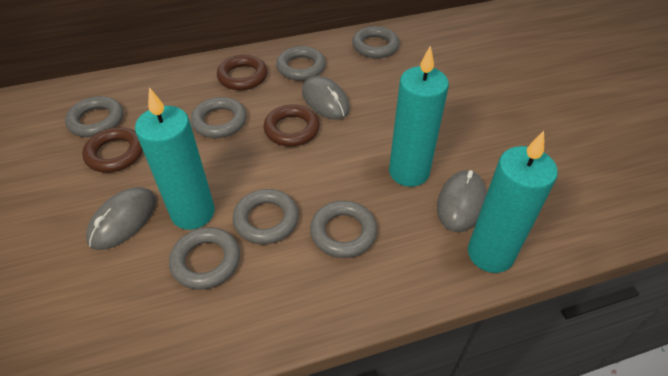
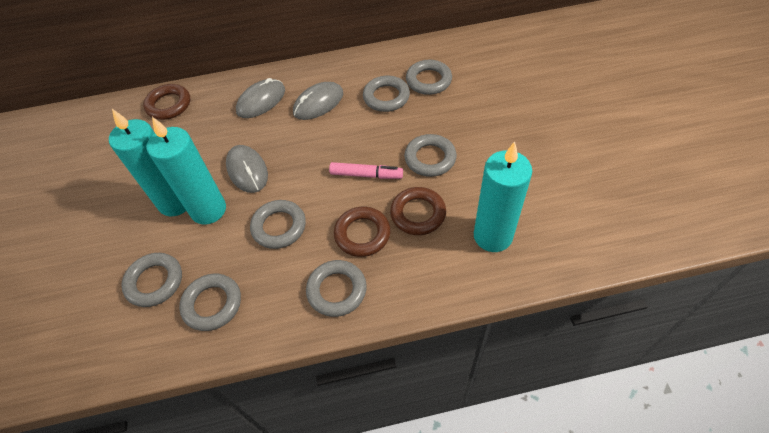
pink marker: none = 0 -> [329,162,403,179] = 1

